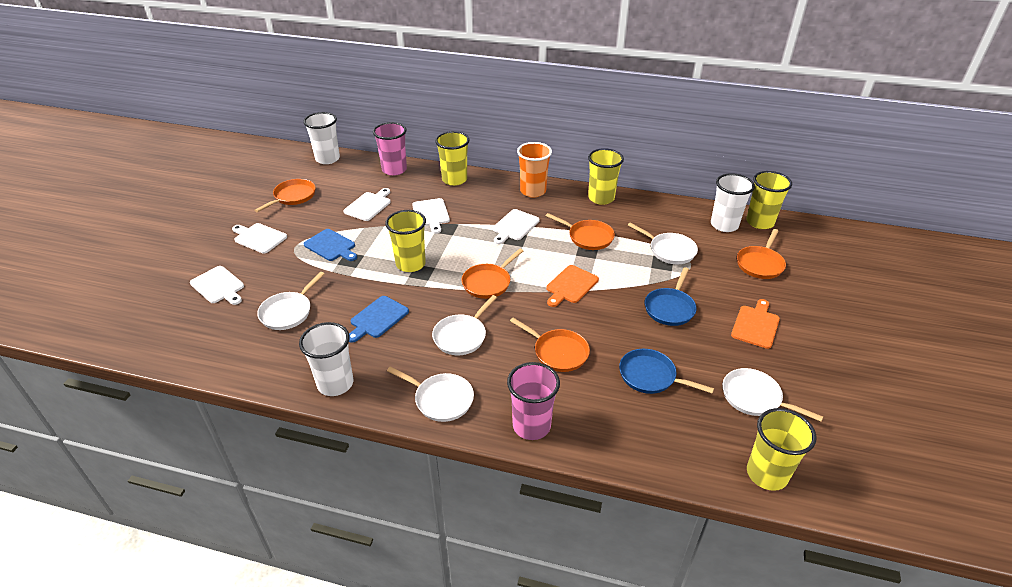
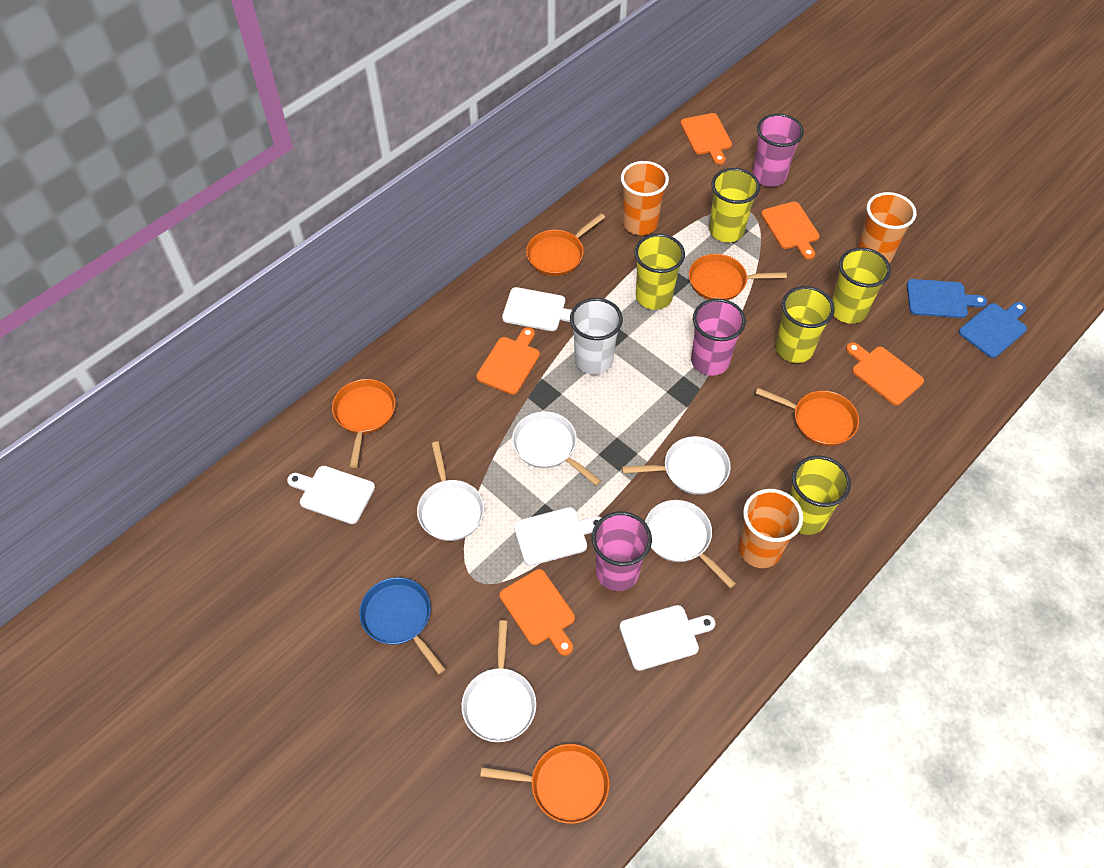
blue pan: [619,349,714,394] [645,267,697,326] = 2 -> [359,577,446,674] = 1
orange cup: [517,142,552,197] = 1 -> [621,161,669,235] [738,489,803,568] [857,192,917,263] = 3
orange cutting board: [546,265,599,307] [731,299,780,349] = 2 -> [476,327,540,395] [499,569,575,656] [680,113,732,165] [761,201,820,260] [846,342,924,406] = 5
pink cup: [373,122,407,176] [507,362,560,440] = 2 -> [592,512,652,591] [691,298,746,376] [752,114,804,187] = 3
white cup: [299,322,353,396] [303,112,340,164] [711,173,755,232] = 3 -> [570,298,623,375] = 1
white cutting board: [190,266,244,305] [232,223,287,253] [343,188,391,221] [412,198,450,234] [493,209,540,244] = 5 -> [287,466,375,524] [502,287,572,331] [514,507,601,566] [620,605,716,671] = 4

